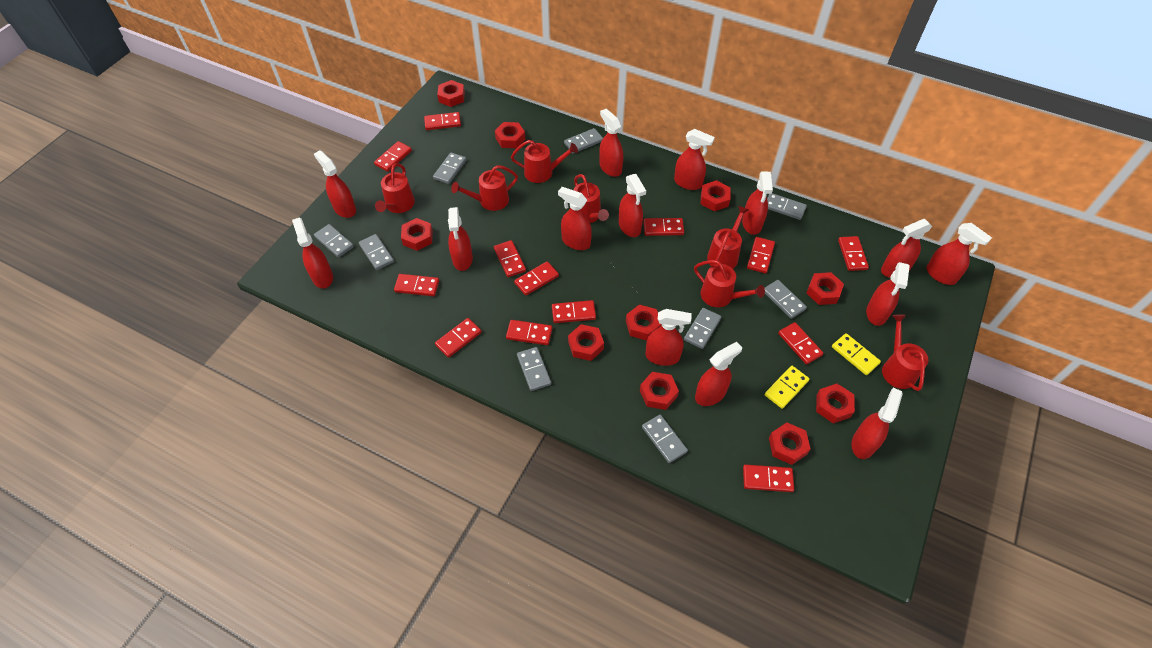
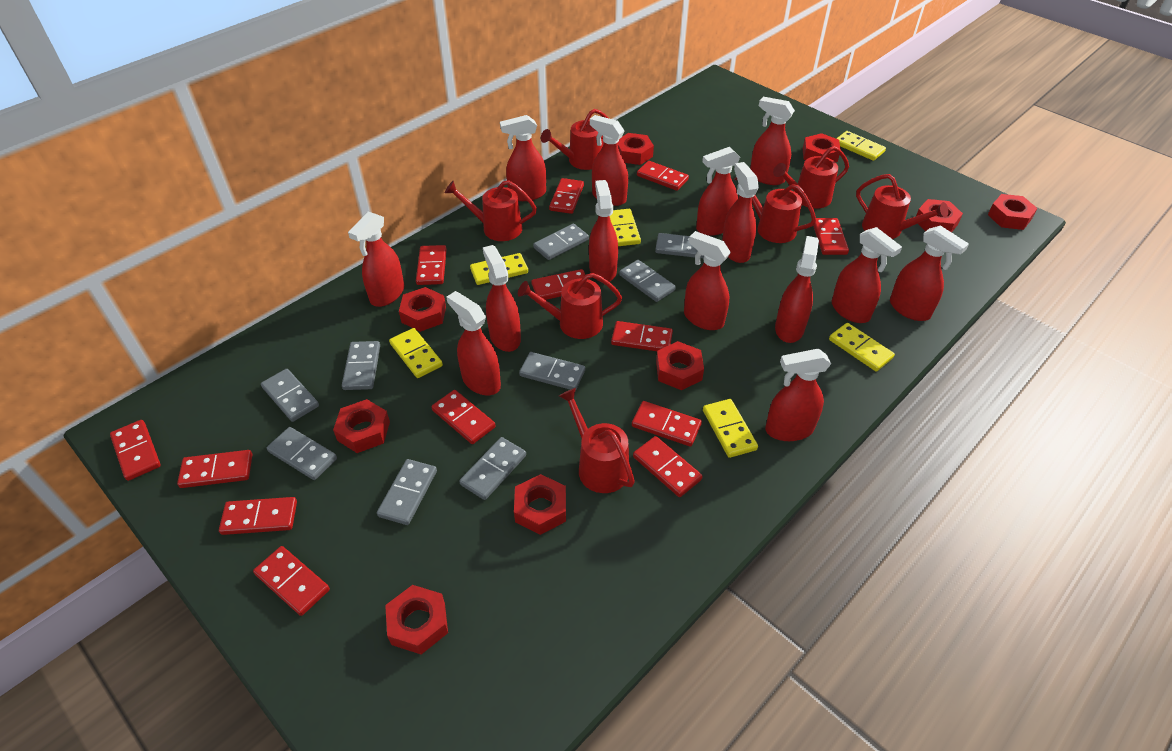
red nut: [401,218,433,251] [437,80,465,107] [495,122,526,148] [568,324,604,361] [626,305,662,341] [640,372,679,410] [701,180,731,211] [769,423,811,465] [806,272,844,305] [816,384,855,424] = 10 -> [333,399,390,453] [385,585,448,654] [399,287,446,332] [514,474,566,535] [618,133,654,165] [656,341,704,390] [803,133,841,162] [916,199,963,232] [988,194,1037,230] = 9
yellow domino: [765,366,810,409] [832,333,881,375] = 2 -> [389,328,443,378] [470,253,528,285] [610,209,641,246] [703,399,758,458] [829,323,895,371] [836,131,886,161] = 6

